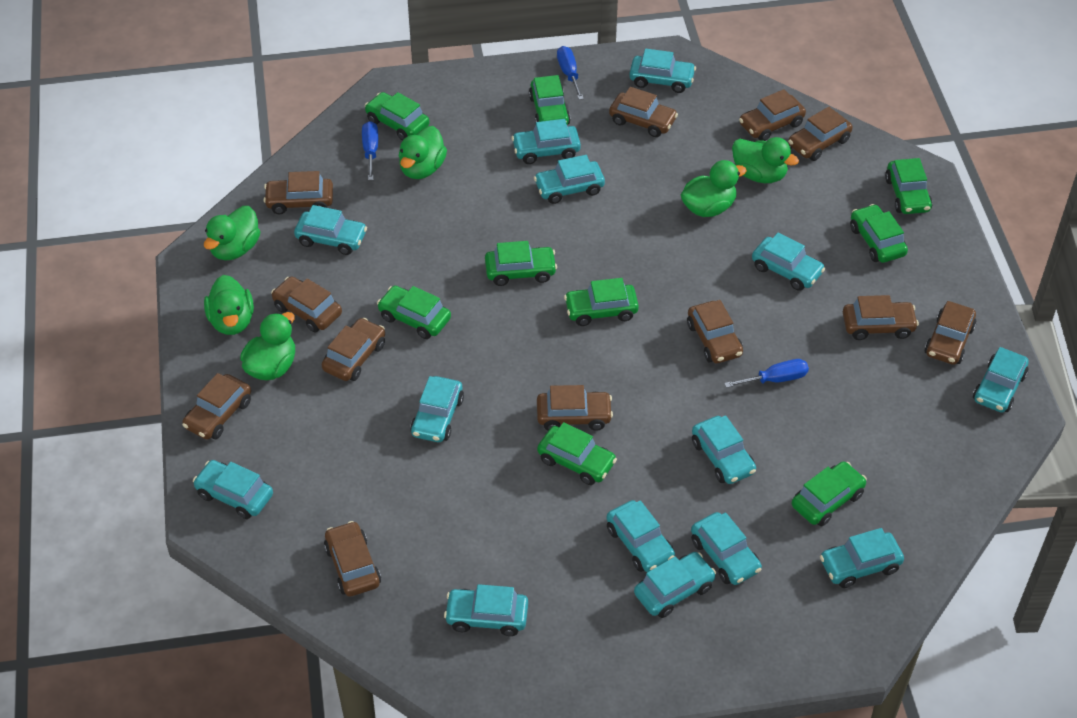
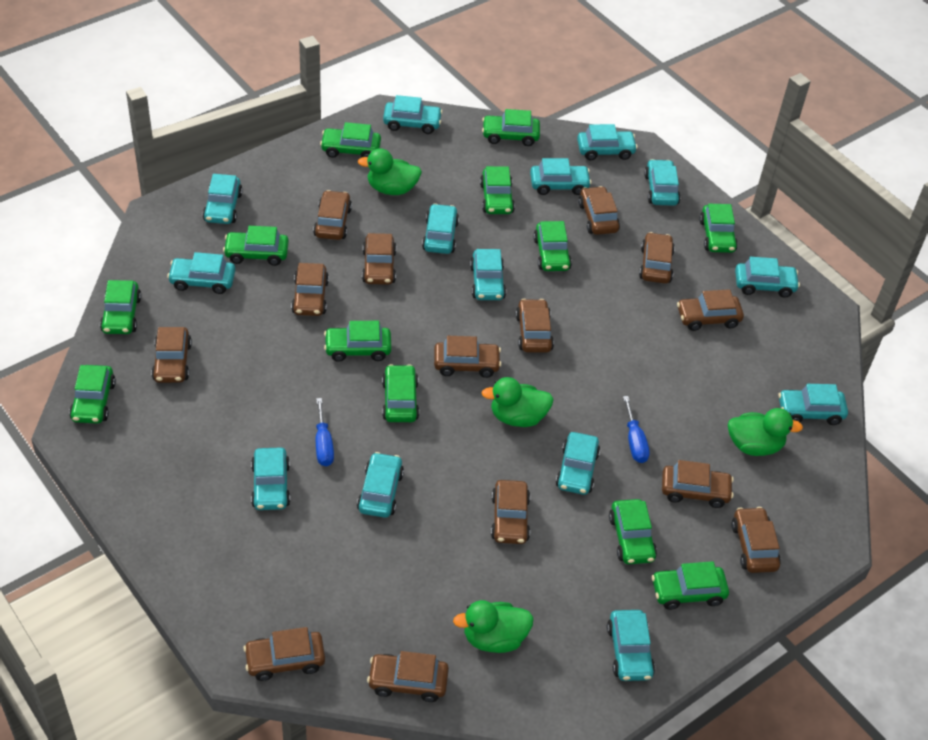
blue screwdriver: [362,121,378,180] [557,46,584,100] [724,359,809,388] = 3 -> [316,398,334,466] [623,396,650,463] = 2
brown car: [182,373,251,440] [264,171,333,214] [271,276,342,332] [321,318,385,381] [324,521,381,596] [537,385,613,431] [609,87,678,137] [687,300,743,363] [739,89,806,141] [788,107,853,161] [843,295,919,340] [924,301,977,365] = 12 -> [151,327,192,383] [243,627,325,681] [291,263,329,316] [313,190,352,240] [362,233,396,285] [367,651,449,702] [434,336,501,378] [491,480,530,544] [516,299,554,352] [578,186,620,235] [639,232,675,284] [662,460,734,508] [677,289,744,331] [731,507,781,573] = 14
green car: [365,92,430,141] [377,286,451,339] [485,241,557,286] [529,75,571,125] [537,422,617,485] [564,278,639,326] [792,461,867,527] [850,204,908,263] [885,158,933,214] = 9 -> [69,365,116,424] [100,280,141,334] [223,226,289,266] [320,122,381,158] [324,321,391,362] [382,364,419,422] [480,166,515,214] [482,109,540,146] [533,221,572,271] [609,499,657,564] [652,561,729,610] [699,204,738,253] = 12
green duck: [204,206,260,260] [204,275,254,335] [240,312,295,380] [399,126,447,179] [681,160,747,217] [732,137,799,183] = 6 -> [358,148,422,195] [453,600,534,653] [481,377,554,427] [728,408,803,456] = 4

